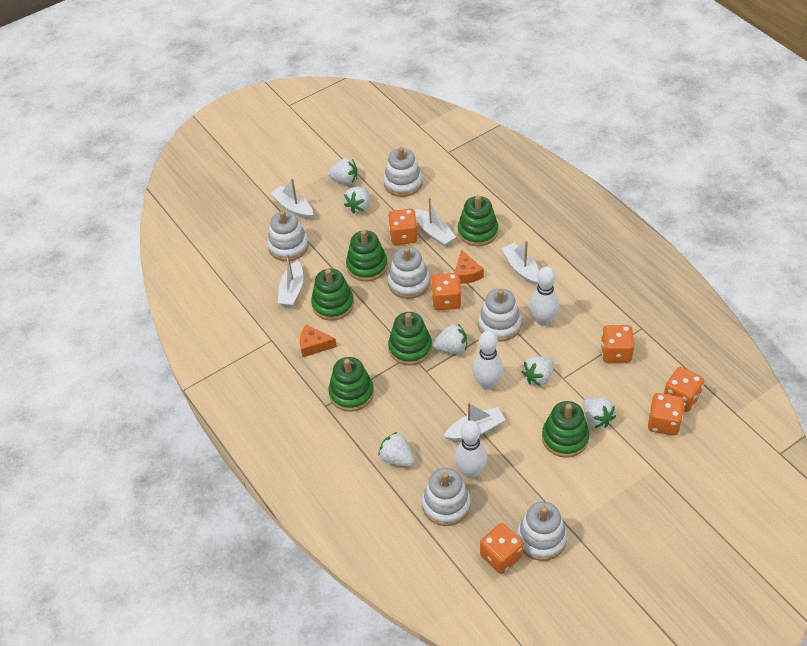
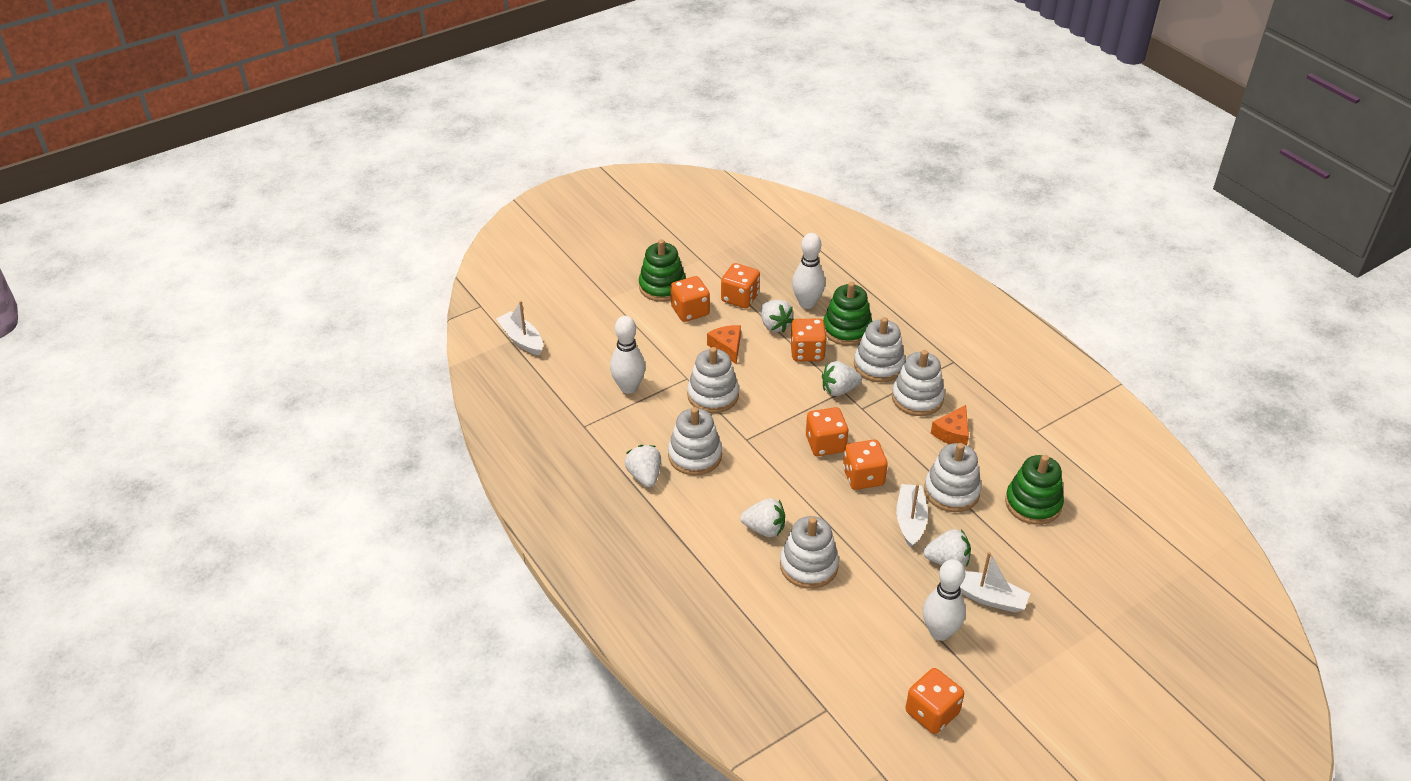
green stacking toy: [311,269,354,321] [329,357,374,412] [346,230,388,281] [388,312,432,365] [458,195,498,246] [542,401,589,458] = 6 -> [639,239,686,302] [823,282,872,346] [1005,455,1064,525] = 3
white boat: [270,178,313,219] [278,254,303,307] [415,197,456,246] [444,402,506,441] [502,241,539,285] = 5 -> [496,301,543,355] [896,484,928,547] [960,552,1030,613] = 3
white strawberry: [328,158,357,185] [344,187,370,213] [378,432,414,467] [433,324,467,354] [522,356,554,386] [583,397,616,428] = 6 -> [625,445,661,487] [740,498,785,537] [761,300,794,332] [822,361,862,396] [924,529,971,567] = 5

